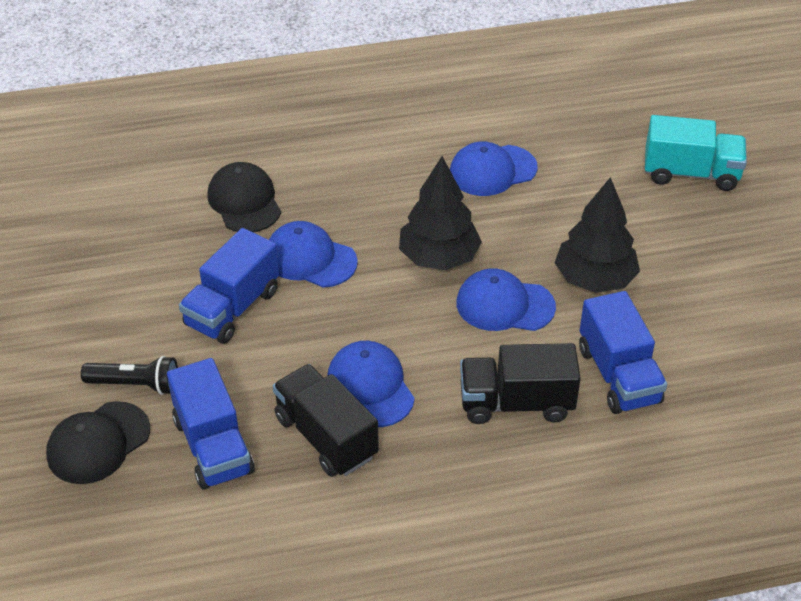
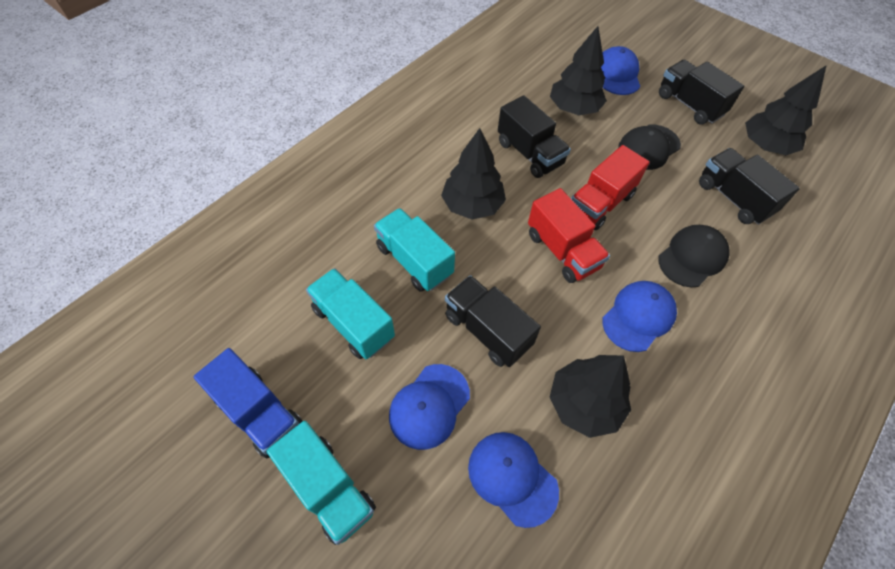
black flashlight: [81,356,178,395] = 1 -> none = 0
black tree: [399,156,482,270] [555,177,640,293] = 2 -> [441,128,506,220] [549,355,631,438] [550,26,607,115] [745,65,827,155] = 4
black truck: [273,364,379,477] [460,343,581,424] = 2 -> [445,275,541,367] [498,96,571,178] [659,60,744,124] [699,148,800,225] = 4
blue truck: [167,358,255,490] [179,228,280,344] [579,291,667,414] = 3 -> [194,348,302,458] = 1
red truck: none = 0 -> [528,188,610,283] [571,145,649,230] = 2
turquoise truck: [645,115,747,191] = 1 -> [267,421,376,545] [306,268,395,359] [374,208,455,292] = 3

